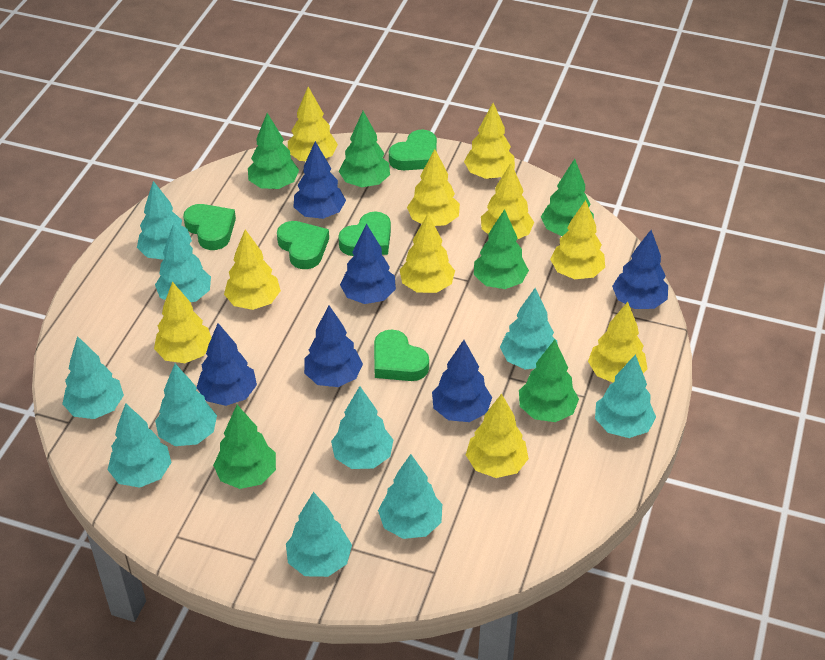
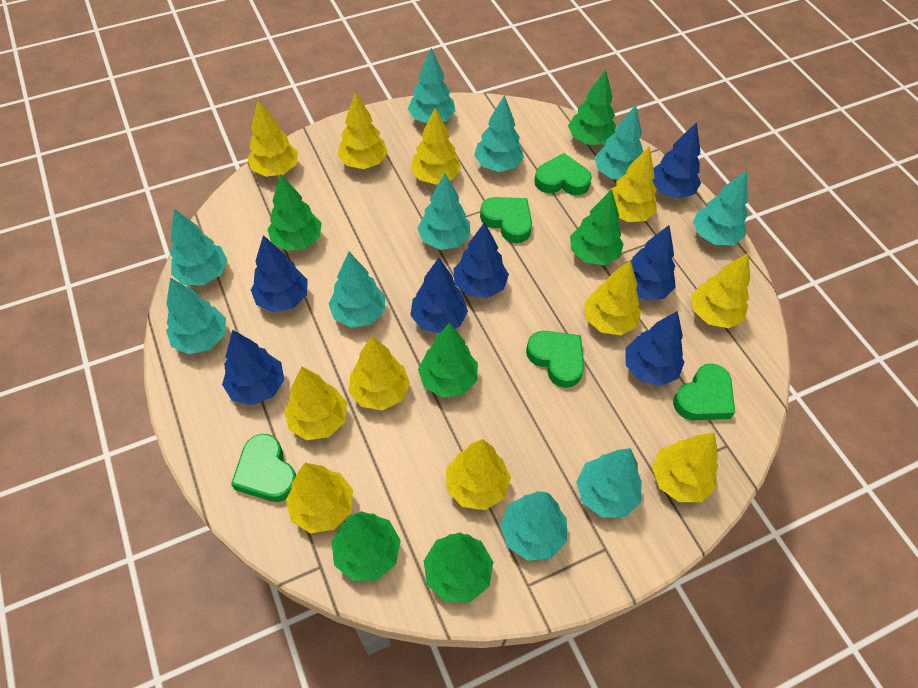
blue tree: [197,323,257,406] [294,141,346,219] [304,306,363,387] [340,224,396,304] [432,340,492,422] [612,230,668,309] = 6 -> [222,330,284,405] [251,235,308,312] [410,258,468,333] [454,222,509,298] [625,225,676,300] [625,311,685,386] [652,122,701,199] = 7
yellow tree: [154,282,211,363] [224,229,281,310] [288,87,338,161] [400,214,455,293] [407,149,460,226] [464,103,515,179] [466,394,529,478] [481,163,534,239] [550,200,605,279] [588,302,647,383] = 10 -> [247,100,298,177] [284,366,347,440] [286,463,353,533] [337,92,388,169] [349,336,410,411] [410,107,461,184] [446,439,511,510] [584,260,641,335] [610,147,657,222] [652,432,718,502] [691,253,750,328] = 11

